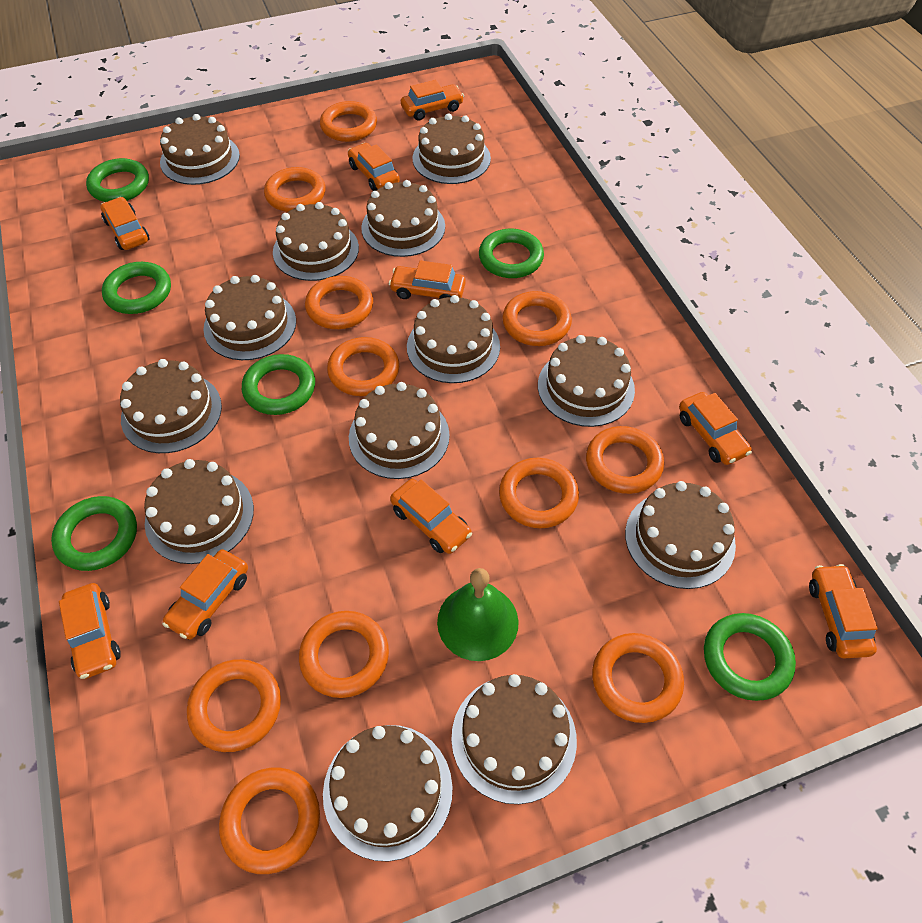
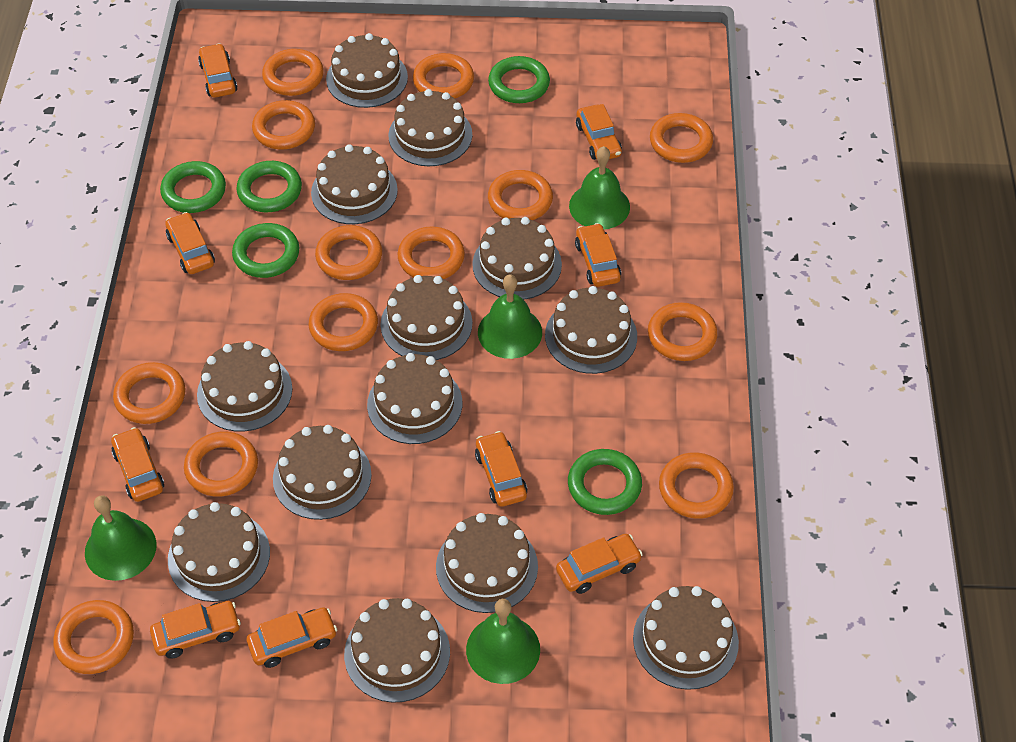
green bell: [437,568,519,661] = 1 -> [85,495,157,581] [466,599,540,684] [478,274,542,359] [569,146,630,229] = 4
green ring: [51,496,137,571] [86,158,149,202] [102,262,171,314] [242,354,315,415] [479,229,544,278] [704,613,796,701] = 6 -> [160,161,226,213] [232,223,299,278] [236,161,302,212] [488,56,550,103] [568,449,642,515] = 5
orange ring: [187,659,281,752] [219,768,320,874] [264,167,326,212] [299,611,389,698] [305,276,373,329] [320,101,377,142] [327,337,399,396] [499,458,579,528] [502,291,572,346] [586,426,664,494] [592,633,684,723] = 11 -> [53,600,134,674] [113,362,185,424] [184,432,258,497] [252,100,315,149] [262,49,324,96] [309,293,378,351] [315,225,382,280] [398,227,465,279] [413,53,474,98] [488,170,553,220] [648,302,718,361] [650,113,713,163] [659,452,734,519] = 13

